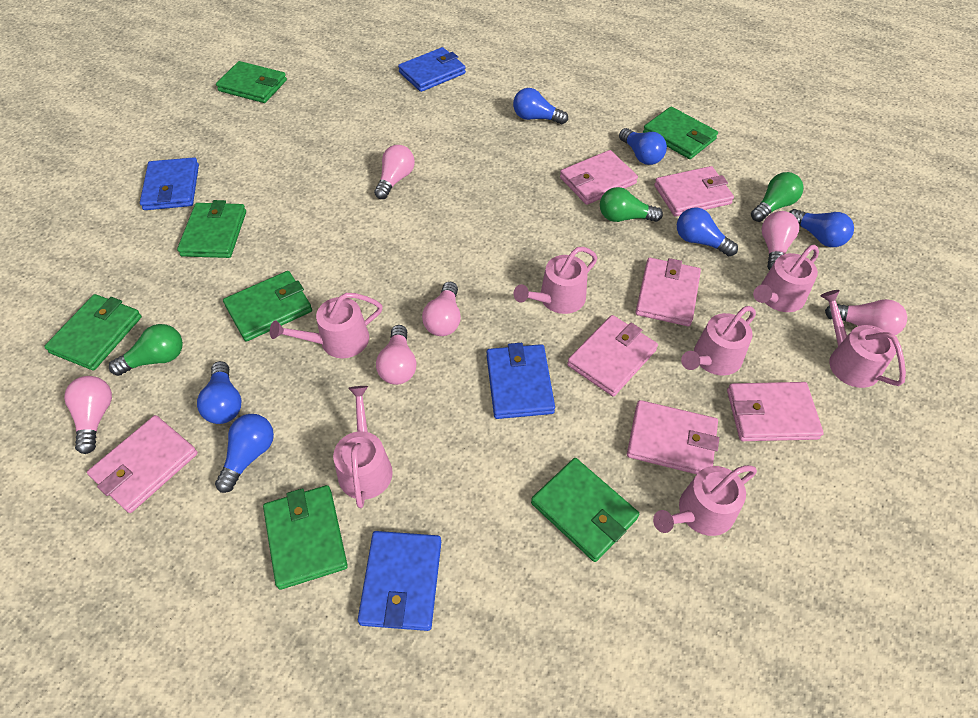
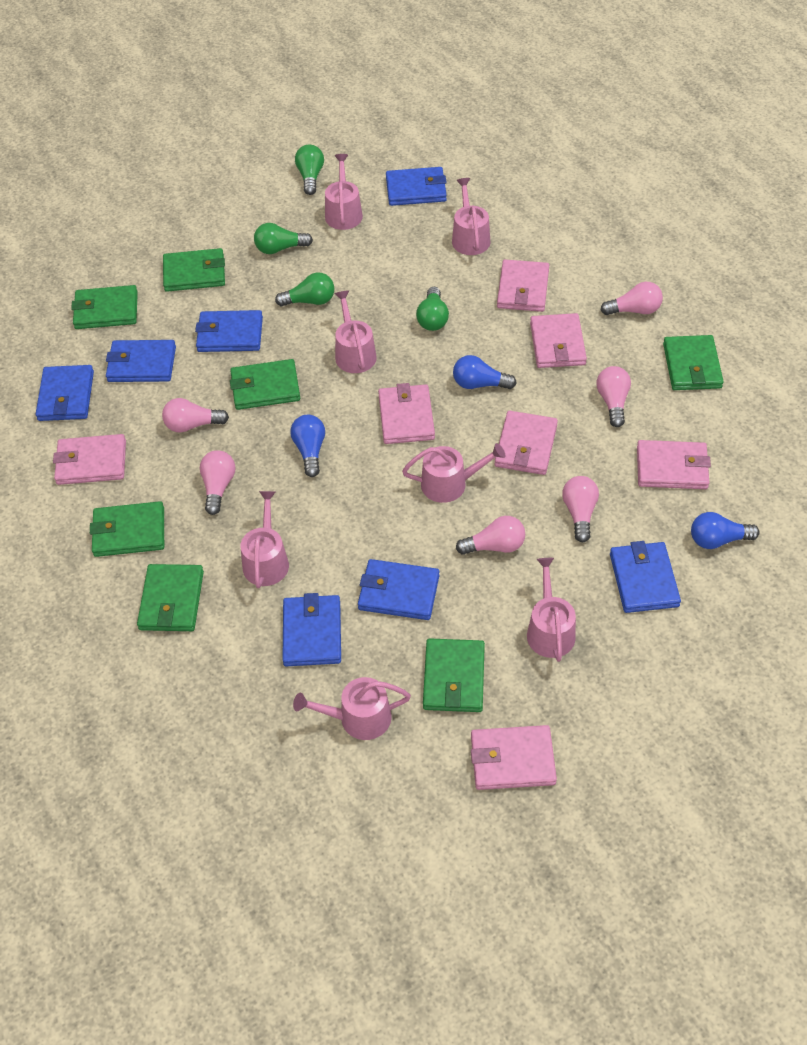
blue light bulb: [197,361,242,424] [215,414,274,493] [513,88,568,124] [619,128,667,165] [677,207,738,256] [789,209,854,247] = 6 -> [290,415,325,477] [453,355,517,389] [691,512,759,549] = 3
blue wallet: [140,157,199,210] [358,531,441,631] [398,47,466,92] [487,343,555,419] = 4 -> [36,365,94,421] [106,340,176,382] [195,310,263,352] [282,593,341,666] [358,559,439,620] [386,167,447,206] [610,541,681,613] = 7
green light bulb: [109,324,183,376] [600,187,663,222] [751,172,803,222] = 3 -> [254,223,313,254] [275,272,334,307] [295,145,324,195] [416,287,449,331] = 4

